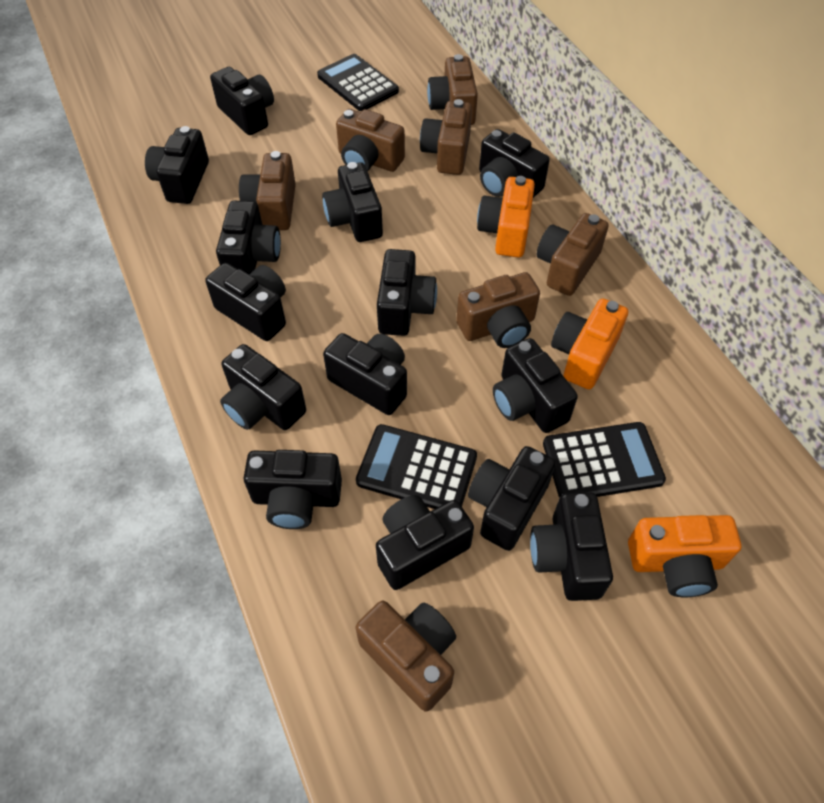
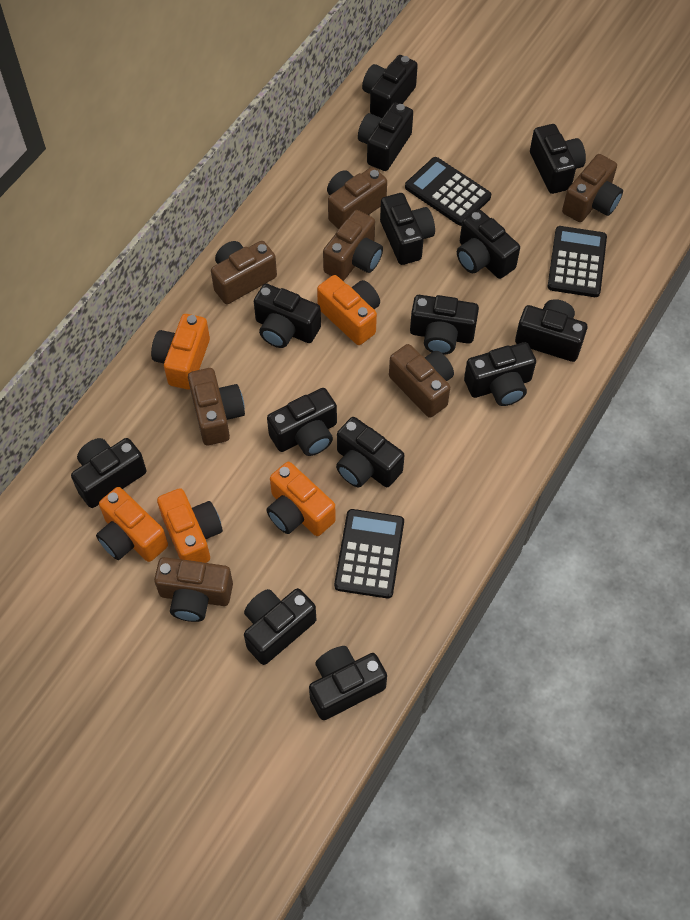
orange camera: [477,176,535,257] [551,298,628,390] [628,515,741,597] = 3 -> [96,487,168,562] [151,314,210,390] [157,488,223,563] [266,462,336,536] [317,275,380,345] = 5

